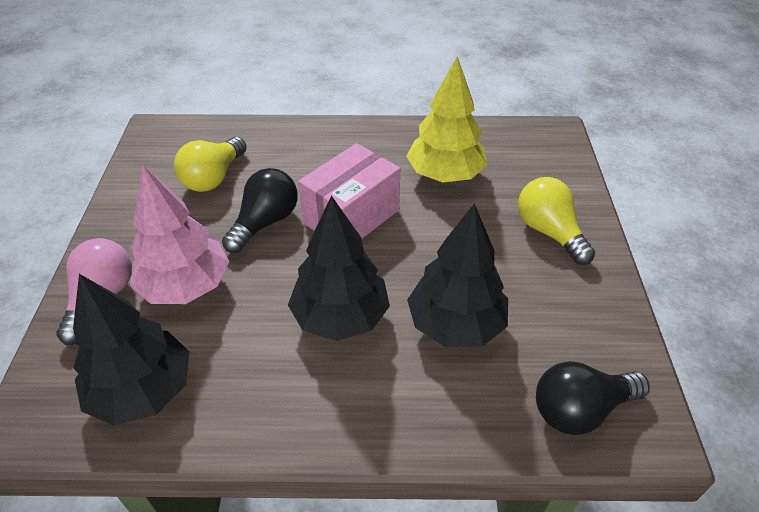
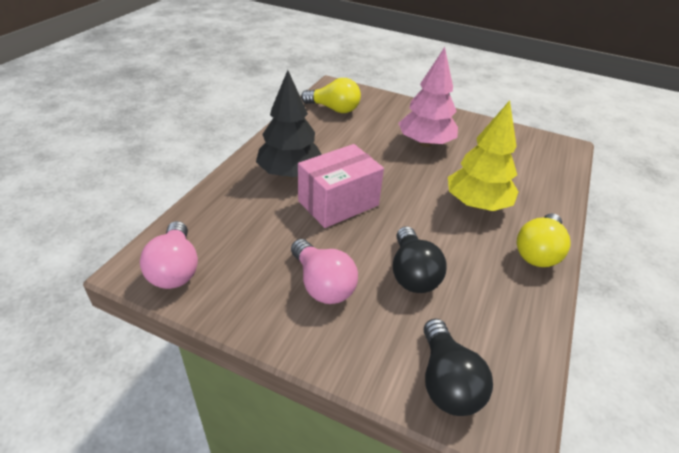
black tree: [73,274,189,426] [288,195,390,341] [407,203,508,347] = 3 -> [256,70,322,178] = 1
pink light bulb: [56,238,132,345] = 1 -> [140,221,198,289] [291,239,358,304] = 2

